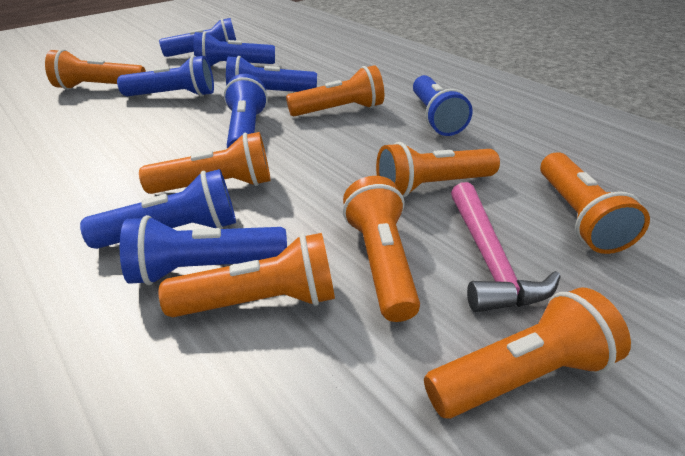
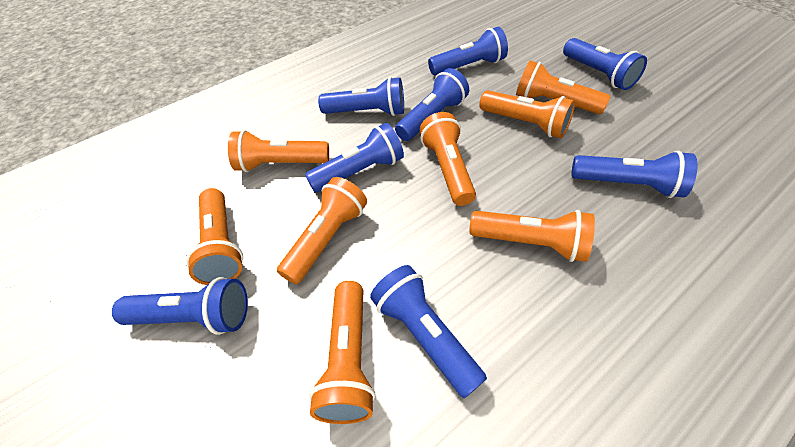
pink hammer: [451,182,561,312] = 1 -> none = 0

